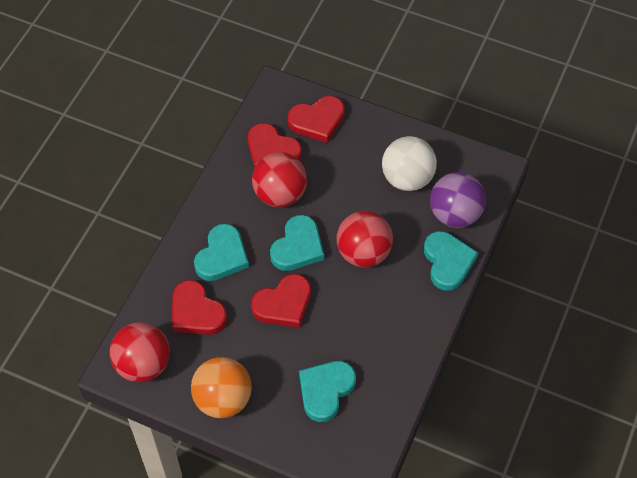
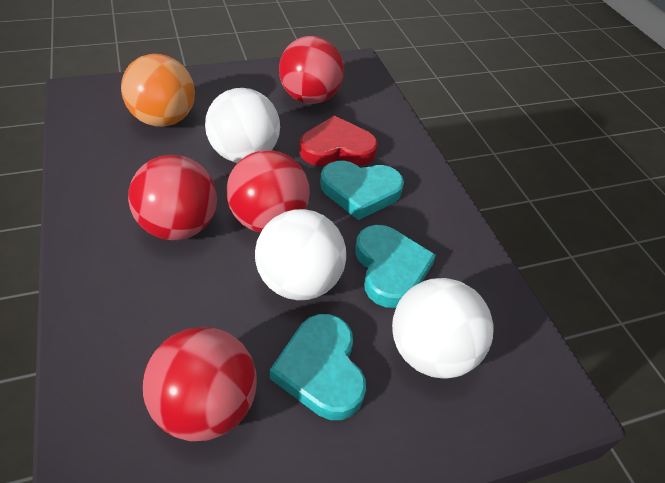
purple ball: [430,172,486,228] = 1 -> none = 0
red ball: [109,322,170,382] [252,152,307,207] [337,211,393,268] = 3 -> [128,155,217,240] [143,327,257,441] [226,150,310,233] [279,36,344,104] = 4
red heart: [172,280,227,335] [248,123,302,168] [251,274,311,328] [288,96,345,143] = 4 -> [299,116,378,166] = 1
turquoise heart: [194,224,249,281] [270,215,324,271] [299,361,356,422] [424,231,478,291] = 4 -> [270,314,366,420] [320,161,404,220] [355,225,436,308] = 3
white ball: [382,136,437,191] = 1 -> [205,88,280,163] [255,209,346,300] [392,278,493,379] = 3

